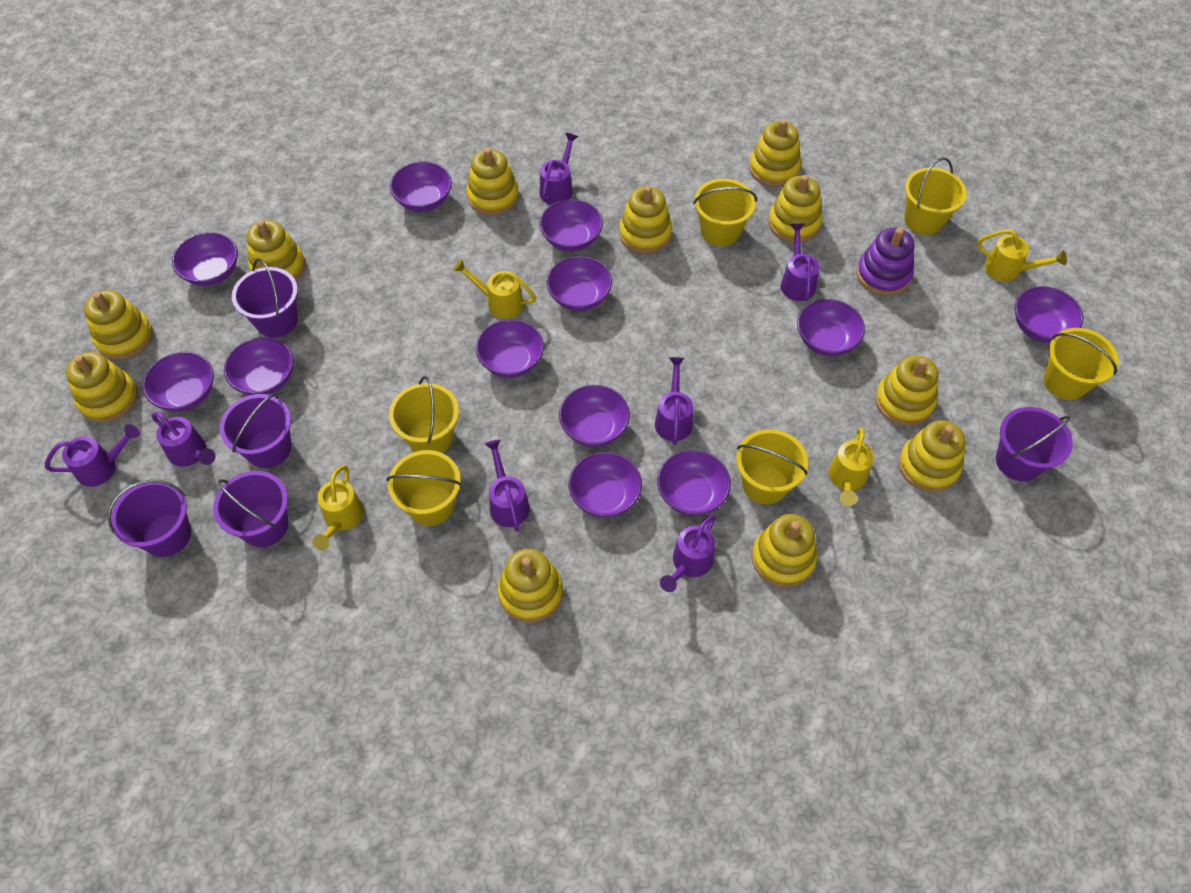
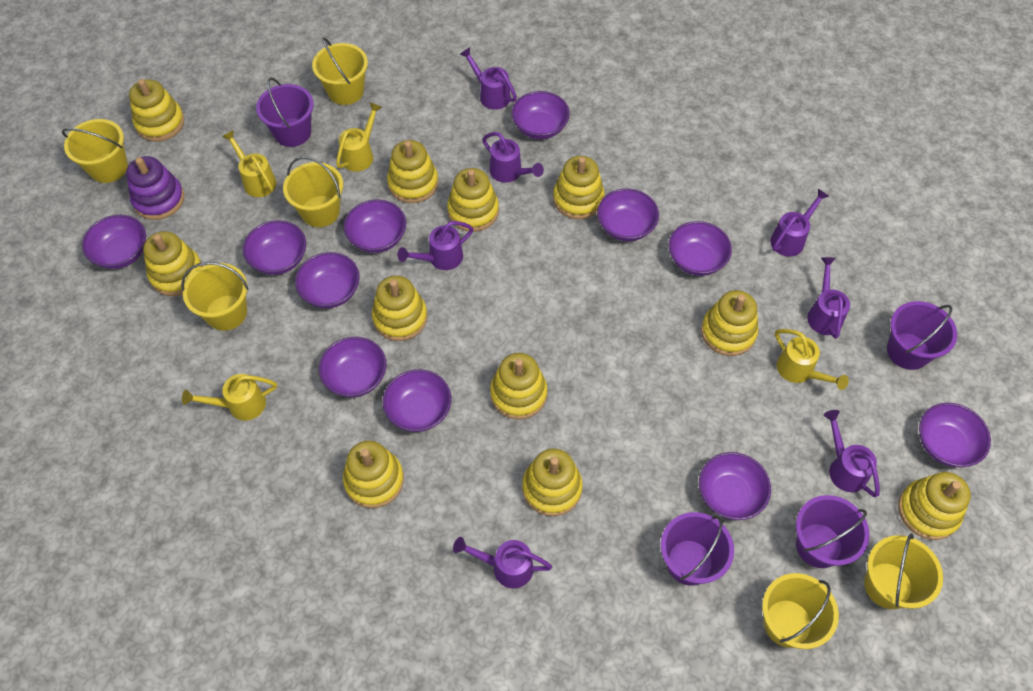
purple bowl: [143,352,214,412] [172,232,238,286] [224,337,294,395] [390,162,452,212] [476,319,544,378] [540,199,603,251] [547,256,612,311] [559,385,630,447] [569,452,642,518] [657,450,731,516] [797,299,865,356] [1015,286,1083,343] = 12 -> [82,215,146,269] [243,220,306,275] [295,252,360,308] [319,337,386,397] [344,200,406,253] [383,369,451,432] [512,91,570,139] [597,189,659,241] [668,221,732,276] [699,452,771,520] [919,403,991,467] = 11
purple bucket: [107,480,191,557] [213,471,288,547] [220,394,291,468] [232,258,298,338] [996,407,1073,482] = 5 -> [256,78,314,147] [661,512,734,586] [796,495,870,568] [887,301,957,370] = 4

